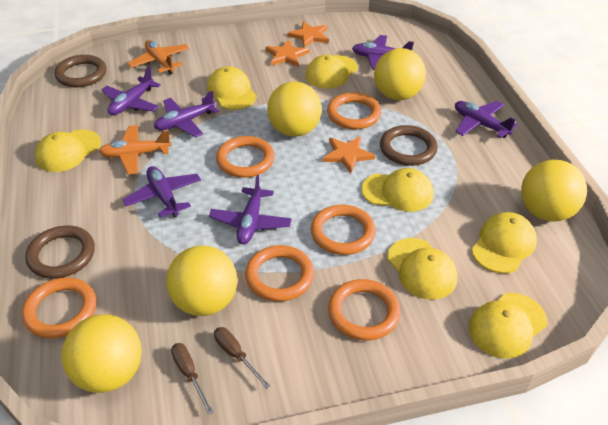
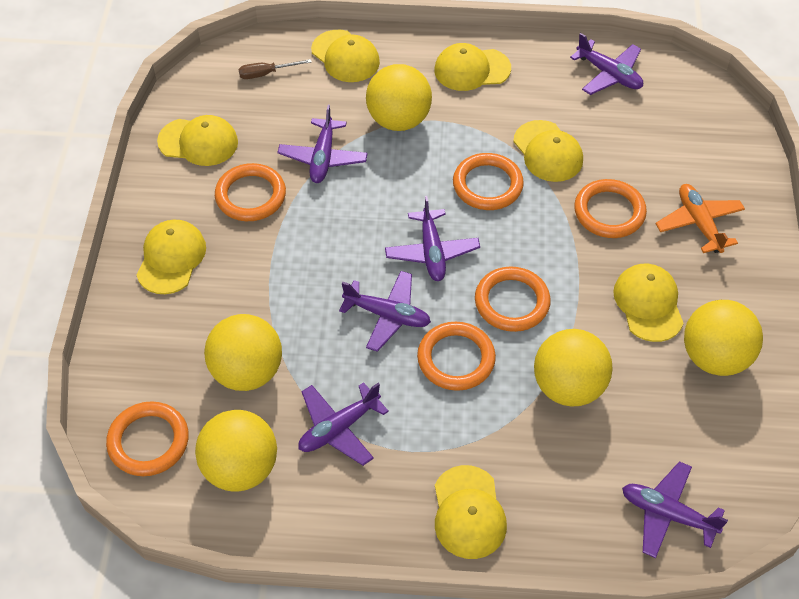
brown ring: [25,226,95,279] [55,55,106,87] [380,125,438,166] = 3 -> none = 0
brown screwdriver: [171,343,214,415] [214,327,270,389] = 2 -> [239,59,312,79] = 1
orange plane: [99,125,172,175] [128,40,189,75] = 2 -> [655,184,745,253] = 1
orange star: [265,40,309,67] [287,22,329,47] [322,136,375,173] = 3 -> none = 0

